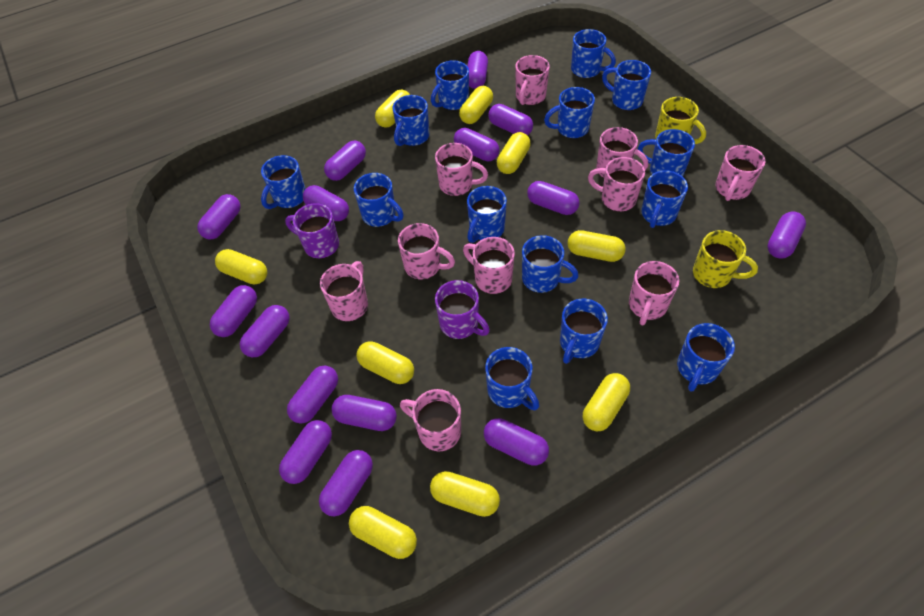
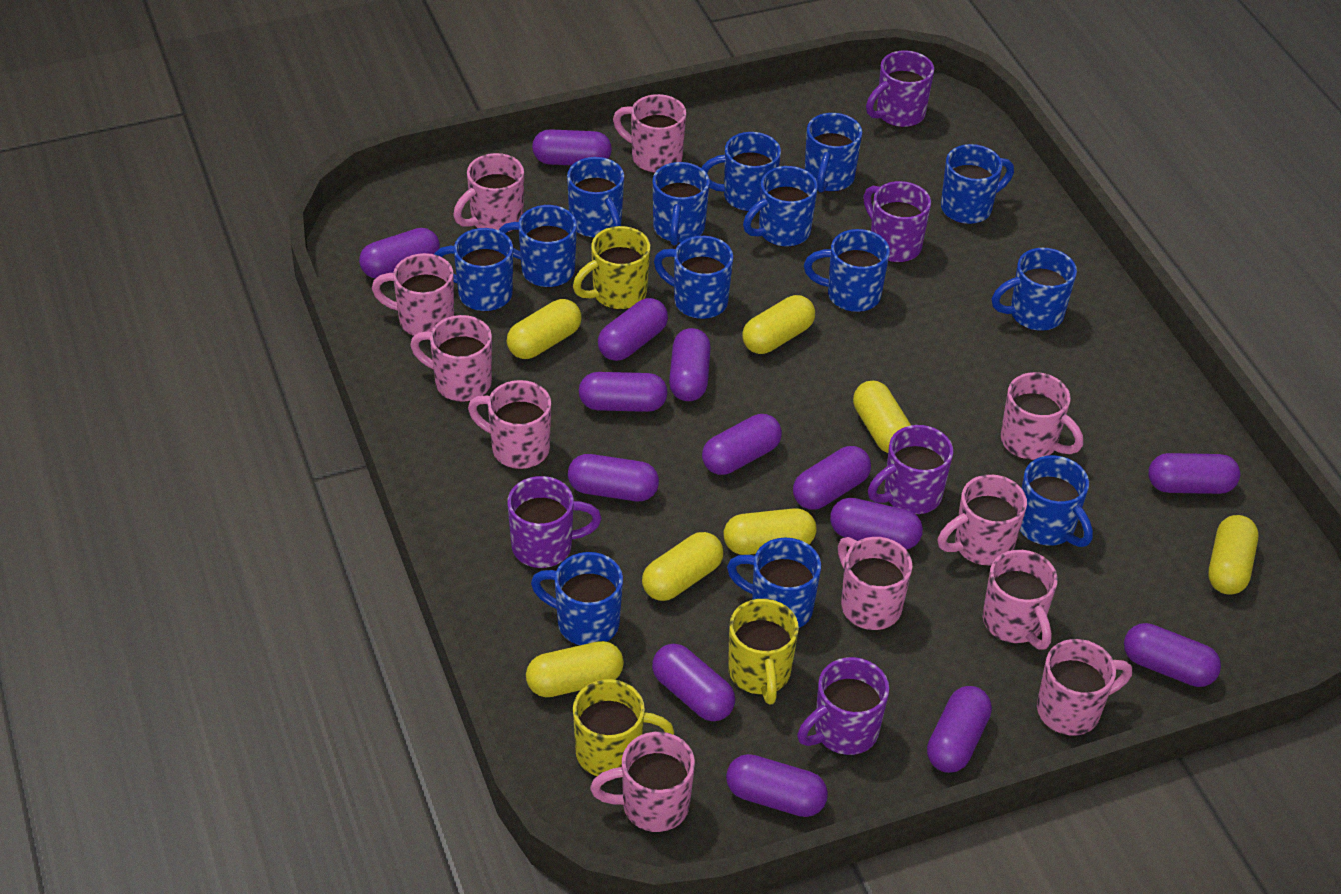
pink mug: [320,261,368,321] [398,223,455,279] [400,389,461,451] [435,143,488,196] [463,237,515,294] [515,55,550,105] [588,157,645,212] [596,127,648,178] [629,261,679,325] [715,145,765,201] = 10 -> [372,253,454,336] [410,315,492,402] [453,153,524,233] [468,380,551,469] [590,732,695,832] [613,94,686,173] [838,537,913,630] [938,474,1027,566] [983,550,1058,650] [1001,372,1083,460] [1037,639,1132,735] = 11
purple capsule: [197,194,240,239] [210,285,257,337] [240,305,290,358] [279,420,332,484] [287,366,338,423] [303,185,349,221] [319,450,373,516] [324,141,366,181] [332,395,397,431] [454,128,499,161] [467,51,488,89] [484,418,549,466] [488,104,533,135] [527,181,579,215] [767,212,806,259] = 15 -> [359,228,440,278] [532,129,612,165] [568,454,659,501] [579,372,668,412] [598,298,668,361] [652,644,735,721] [669,328,711,401] [702,414,782,475] [726,754,828,817] [793,446,871,510] [830,498,923,550] [927,686,992,773] [1124,623,1221,687] [1148,453,1240,494] = 14
purple mug: [285,203,339,258] [435,280,490,339] = 2 -> [507,476,602,568] [797,657,889,755] [863,181,931,263] [866,50,934,127] [868,425,953,514] = 5
yellow capsule: [215,249,267,285] [349,506,417,559] [356,341,414,384] [375,89,410,128] [430,471,500,517] [459,86,493,124] [497,132,531,174] [568,230,626,262] [583,373,630,432] = 9 -> [507,299,582,359] [526,641,624,697] [642,532,723,601] [724,508,817,555] [742,295,815,354] [853,381,911,453] [1208,515,1258,595] = 7
yellow mug: [655,97,706,144] [693,230,758,288] = 2 -> [573,226,650,310] [573,679,674,776] [728,599,799,704] = 3

